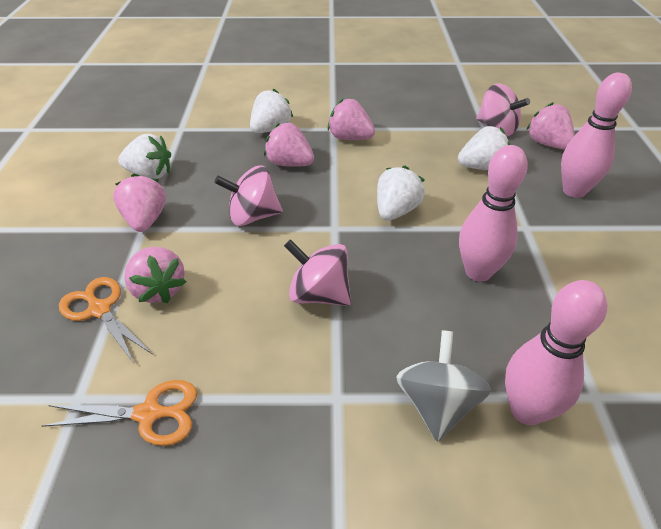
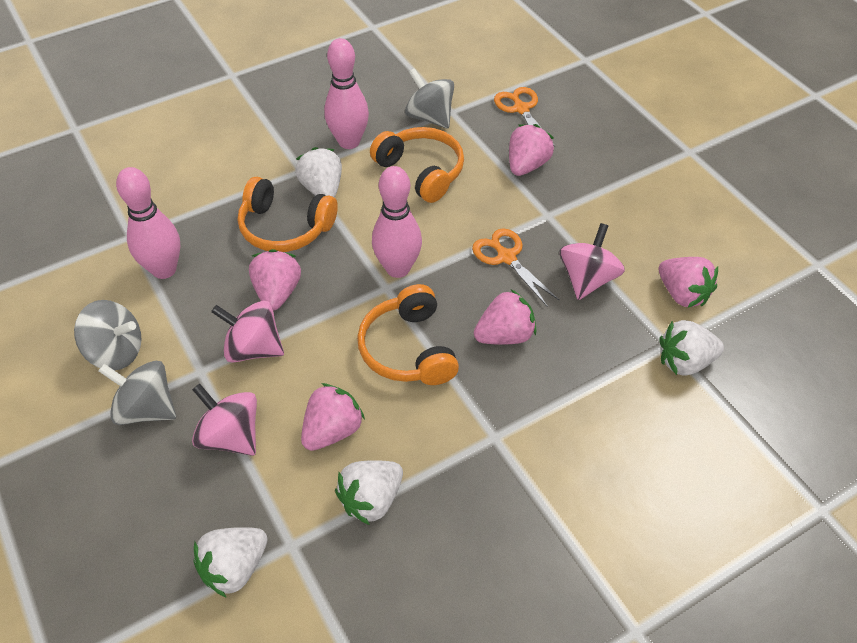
grey spinning top: [396,330,491,442] = 1 -> [74,300,142,370] [98,361,176,425] [405,68,454,129] = 3
orange headphones: none = 0 -> [238,177,338,252] [357,284,459,385] [370,127,464,203] = 3

